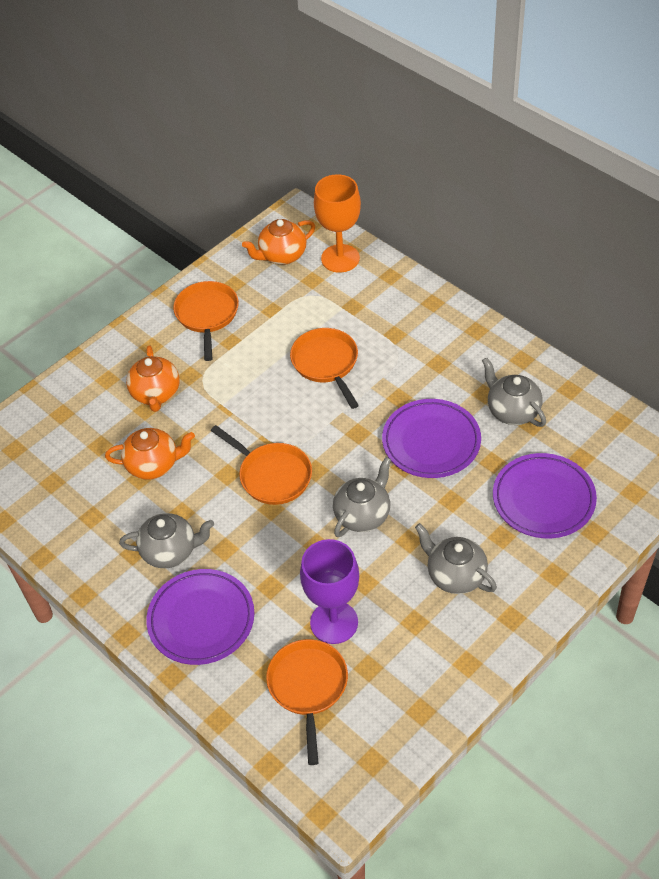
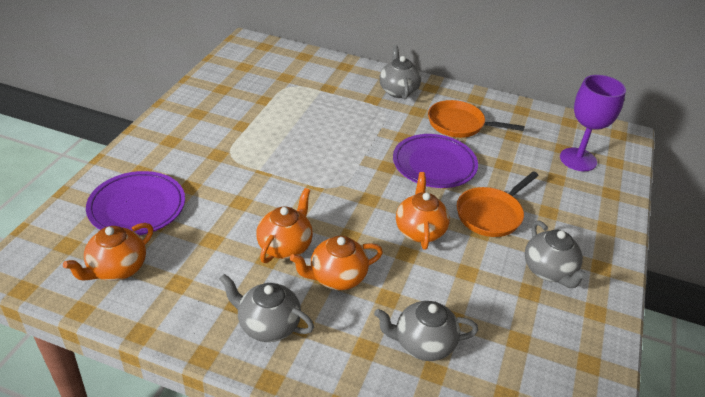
orange goblet: [314,174,361,273] = 1 -> none = 0
orange pan: [173,281,239,361] [211,425,312,505] [266,639,348,765] [290,328,359,409] = 4 -> [428,100,525,138] [457,171,539,237] = 2
orange teapot: [105,428,195,480] [126,346,180,412] [242,219,315,265] = 3 -> [63,223,153,281] [256,188,313,263] [290,236,383,290] [396,172,450,250] = 4
purple plate: [146,569,254,665] [382,399,481,478] [493,453,597,538] = 3 -> [86,171,185,235] [393,134,478,188] = 2

